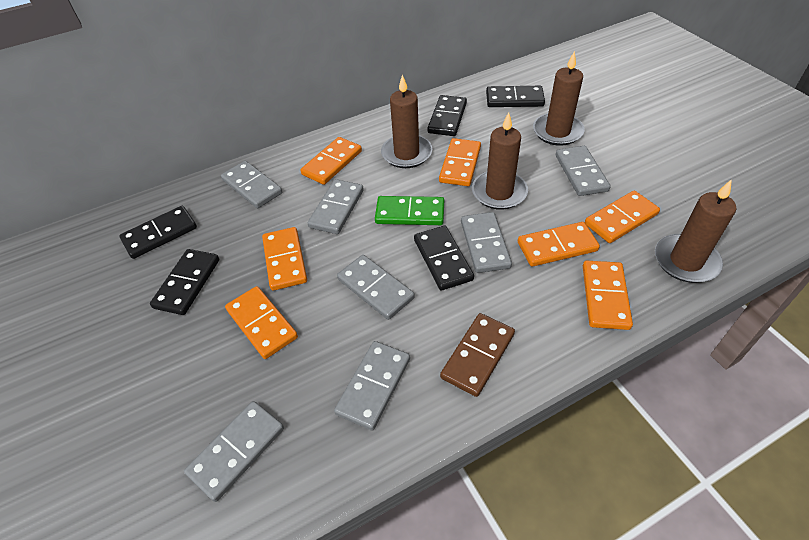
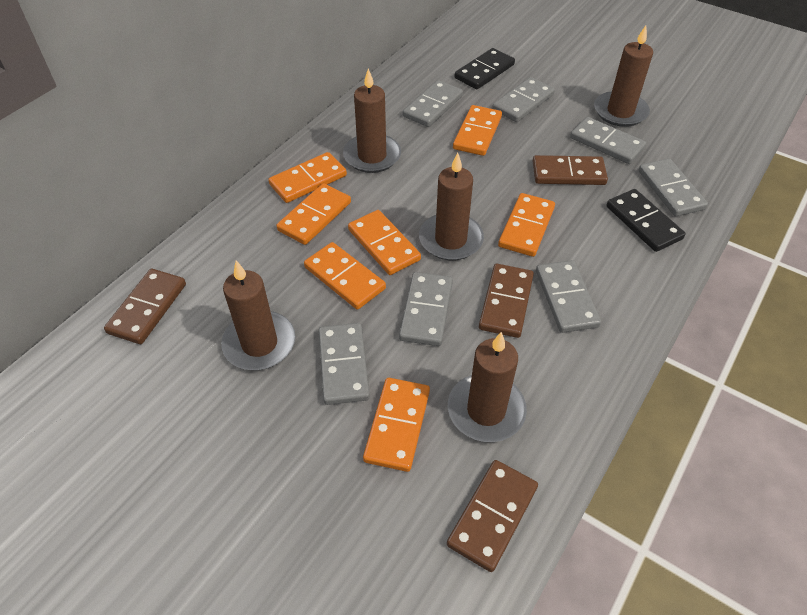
black domino: [119,206,197,259] [150,249,219,315] [414,226,474,291] [427,95,467,136] [486,86,545,107] = 5 -> [454,48,515,89] [606,189,686,252] = 2
brown candle: [381,75,432,168] [472,112,528,210] [533,51,585,146] [655,179,736,283] = 4 -> [221,261,296,370] [343,68,401,173] [419,153,484,261] [448,332,527,442] [594,26,653,127] = 5
brown domino: [440,313,515,397] = 1 -> [104,269,186,344] [447,460,538,572] [479,264,534,338] [533,155,608,185] = 4
green domino: [375,196,444,225] = 1 -> none = 0

